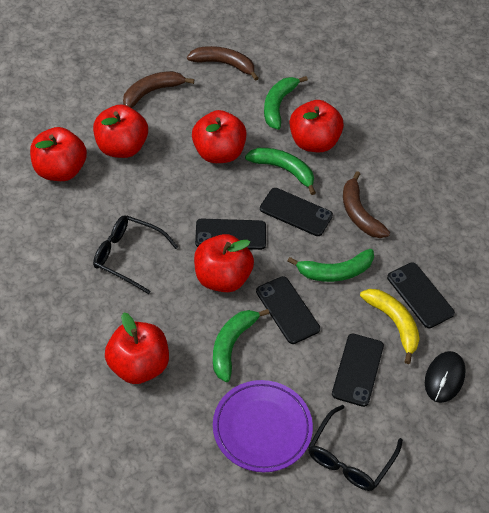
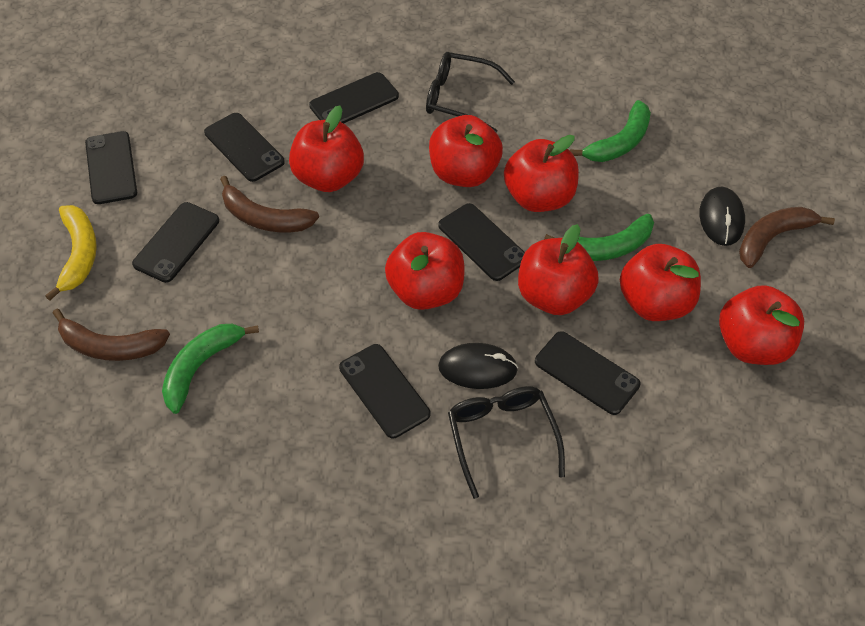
black mouse: [425,351,466,403] = 1 -> [438,343,518,389] [699,187,745,246] = 2
black phone: [195,219,266,250] [256,276,320,344] [260,188,333,236] [332,333,384,407] [387,262,455,328] = 5 -> [85,131,137,204] [132,202,219,283] [204,113,285,182] [309,72,399,124] [339,344,430,438] [438,203,525,281] [535,331,640,415] = 7
green banana: [213,309,269,382] [245,148,316,195] [264,76,308,130] [288,249,374,282] = 4 -> [162,324,259,414] [544,214,654,261] [570,100,651,162] = 3
purple plate: [213,380,313,472] = 1 -> none = 0
red apple: [30,127,87,181] [93,104,148,158] [105,312,169,384] [192,110,247,163] [194,234,254,292] [289,100,344,152] = 6 -> [289,105,364,192] [385,232,464,310] [429,115,503,187] [504,135,579,212] [518,224,599,315] [620,244,701,321] [719,285,804,365] = 7

